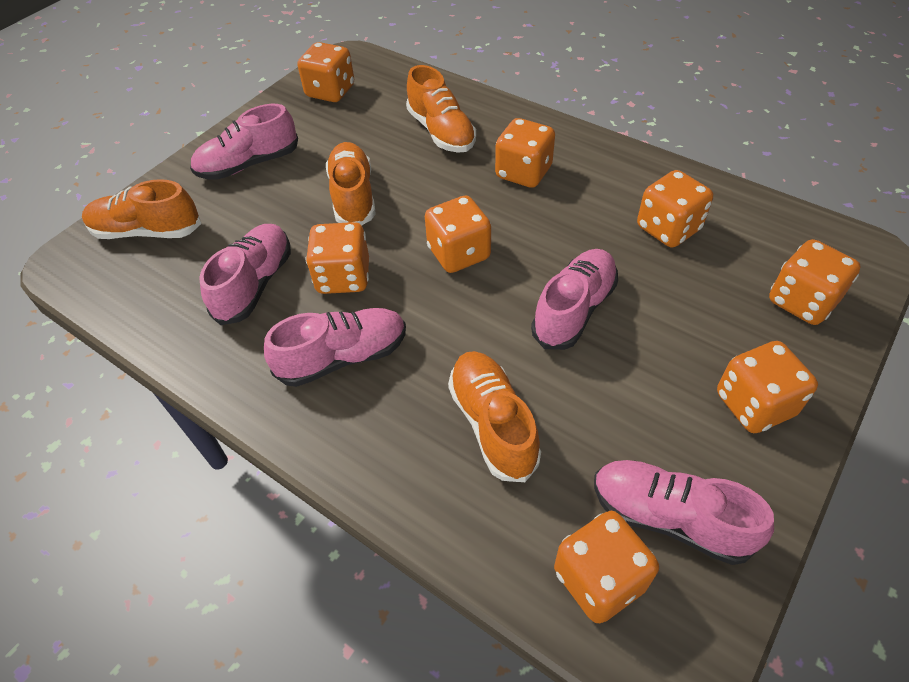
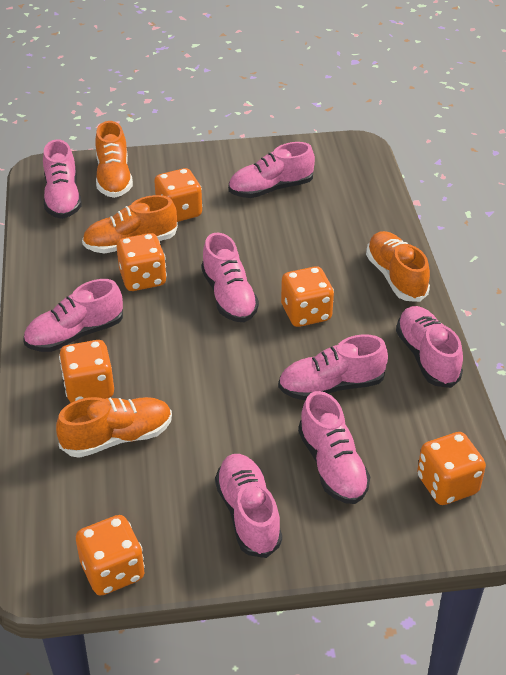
orange dice: [297,42,354,102] [306,222,369,294] [425,196,491,273] [495,118,555,188] [554,511,659,623] [637,170,713,248] [717,341,818,433] [769,239,861,325] = 8 -> [59,340,114,403] [76,515,145,596] [117,233,167,291] [154,168,202,222] [281,266,334,327] [417,432,486,505] = 6
pink shoe: [190,104,298,180] [199,224,291,325] [264,308,406,387] [531,249,618,350] [594,460,774,565] = 5 -> [23,279,123,352] [43,139,82,219] [201,233,259,322] [215,454,282,558] [228,142,315,198] [278,334,388,400] [298,391,370,504] [396,306,463,388] = 8

